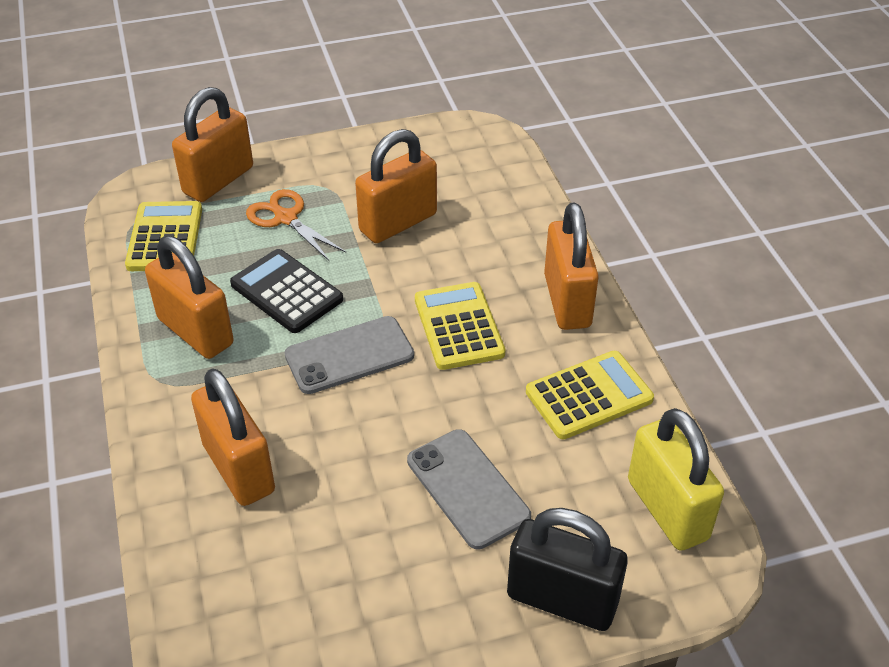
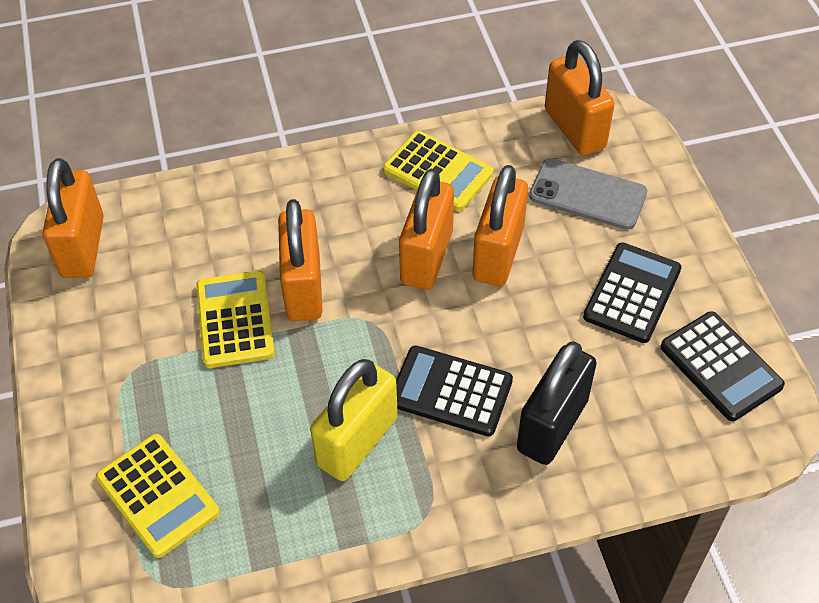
black calculator: [230,249,343,333] = 1 -> [396,346,513,436] [583,242,681,343] [660,311,785,421] = 3
grey phone: [285,316,414,394] [407,429,531,549] = 2 -> [529,158,647,230] = 1
orange scissors: [246,189,346,262] = 1 -> none = 0

